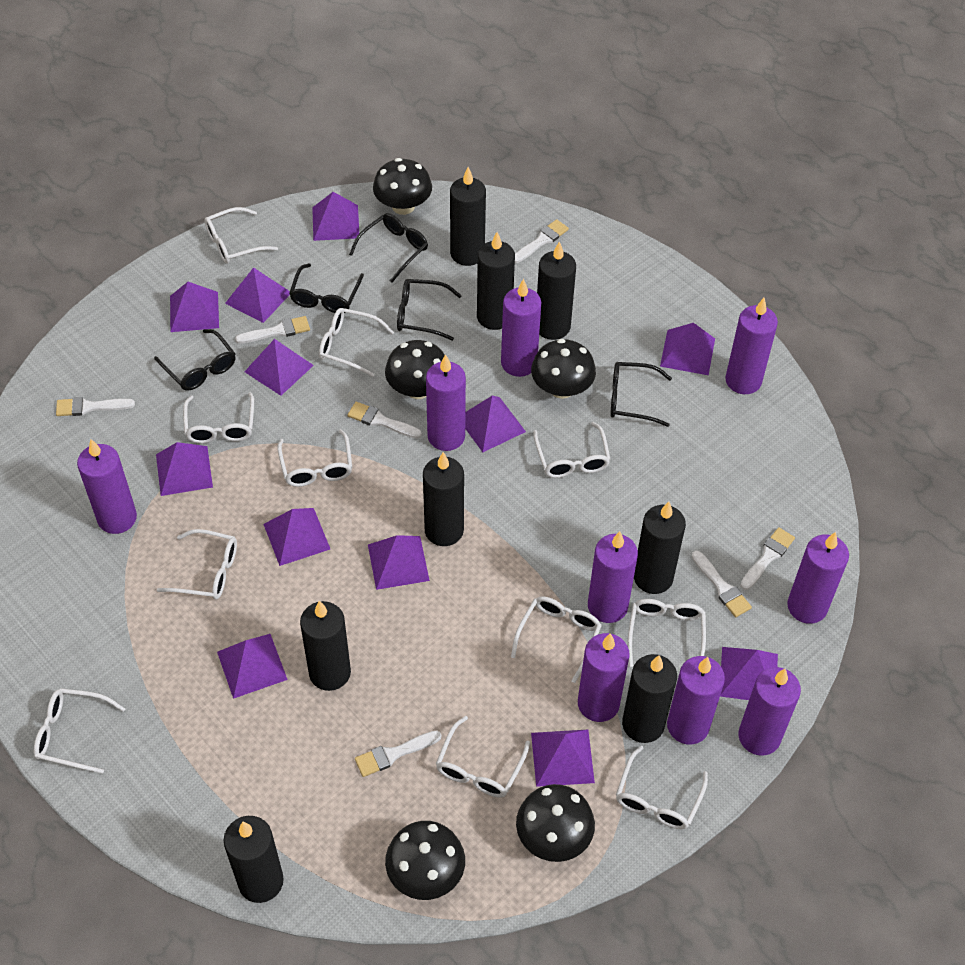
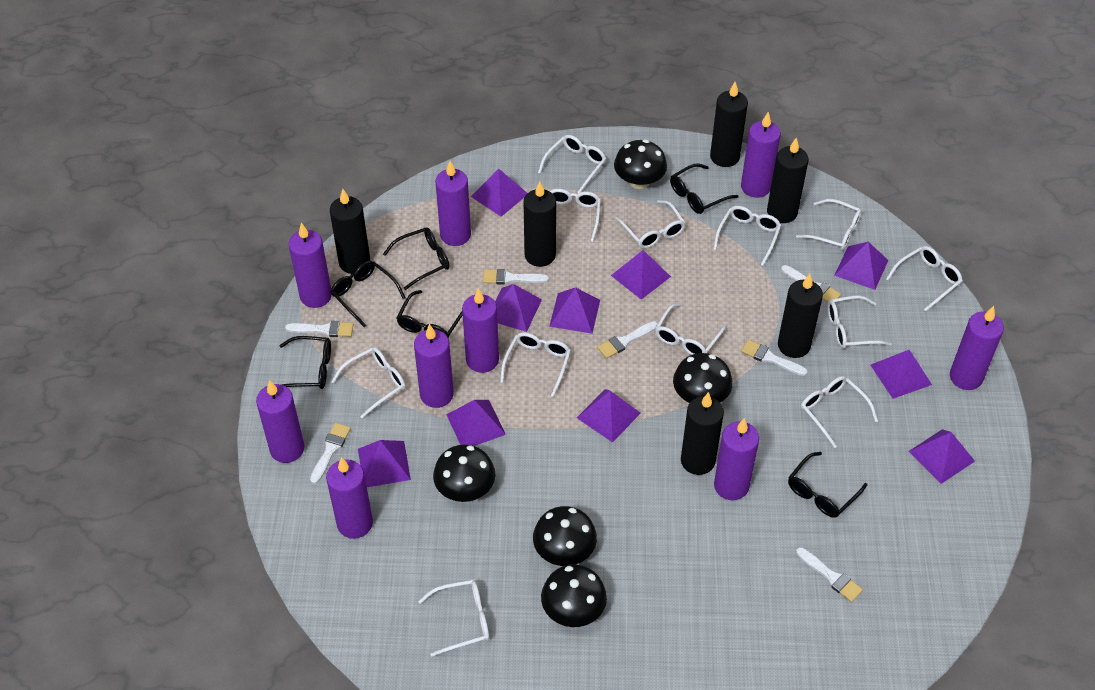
black candle: [224,816,284,903] [300,601,351,691] [423,452,464,546] [450,167,486,266] [477,232,515,330] [537,241,576,340] [622,654,677,743] [634,501,686,594] = 8 -> [330,189,370,274] [524,181,556,267] [681,392,724,475] [710,82,748,167] [767,137,809,223] [778,274,823,358] = 6
black glasses: [154,329,236,391] [289,263,364,313] [349,213,428,283] [397,279,462,341] [610,362,672,427] = 5 -> [280,336,331,389] [331,261,406,327] [383,227,450,290] [397,290,463,339] [670,163,738,214] [788,452,867,518] = 6
purple pyramid: [156,442,213,496] [170,282,219,332] [217,634,288,699] [225,267,290,323] [244,339,314,396] [264,508,330,566] [312,192,359,241] [368,535,430,590] [465,395,526,452] [531,730,595,787] [660,323,715,375] [720,647,778,700] = 12 -> [358,440,411,487] [446,400,506,446] [471,169,527,217] [495,284,542,332] [549,287,600,334] [577,389,641,443] [611,250,671,300] [834,242,888,290] [871,350,932,399] [908,429,975,484] = 10
white glasses: [34,688,125,774] [157,529,237,599] [183,392,254,443] [204,207,278,264] [277,429,352,487] [319,308,394,377] [436,716,530,798] [511,596,602,683] [533,422,611,478] [616,746,708,830] [628,599,706,667] = 11 -> [331,347,406,418] [418,580,489,657] [500,332,571,397] [538,135,606,193] [550,189,601,242] [615,200,686,249] [655,303,727,355] [713,206,781,266] [796,199,862,251] [801,376,878,448] [827,295,892,349] [886,246,963,312] = 12

